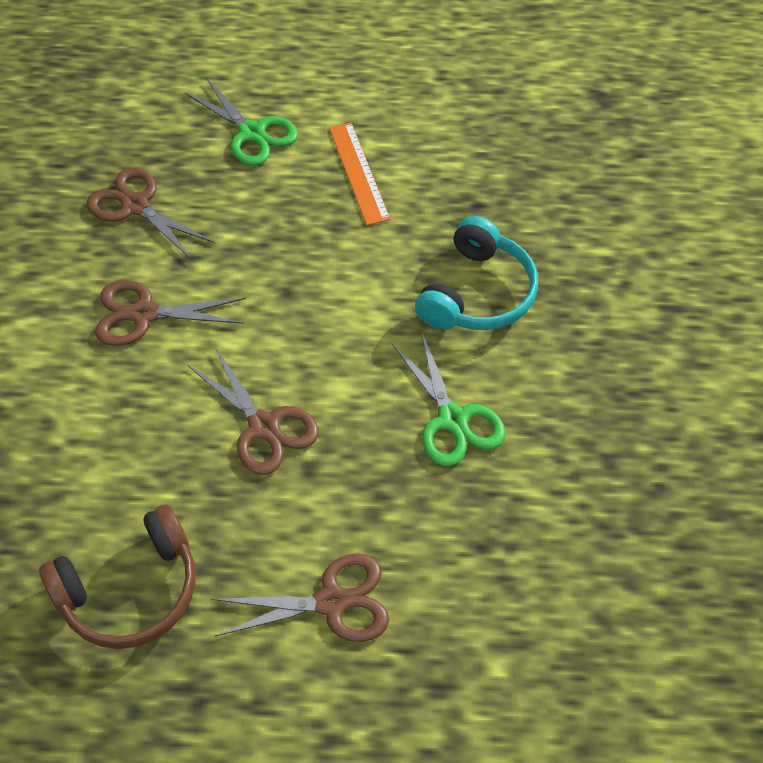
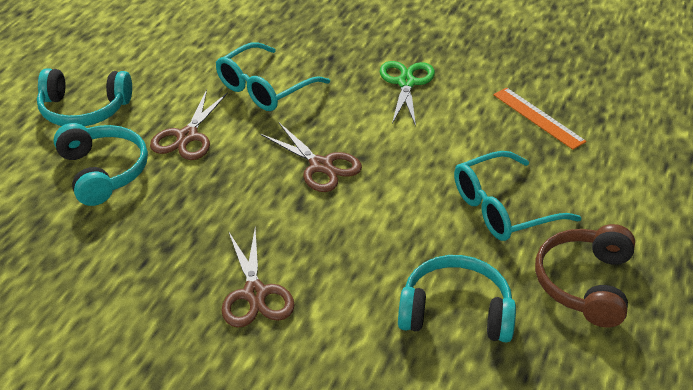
brown scissors: [87,167,214,260] [95,280,246,346] [188,347,319,475] [211,553,389,642] = 4 -> [150,90,228,160] [221,228,295,328] [260,123,362,192] = 3
green scissors: [185,78,298,166] [392,331,506,467] = 2 -> [380,61,435,126] = 1
turquoise glasses: none = 0 -> [216,42,330,111] [454,151,582,241] = 2
turquoise headphones: [415,216,538,330] = 1 -> [37,68,132,126] [54,123,148,206] [398,255,516,342] = 3

